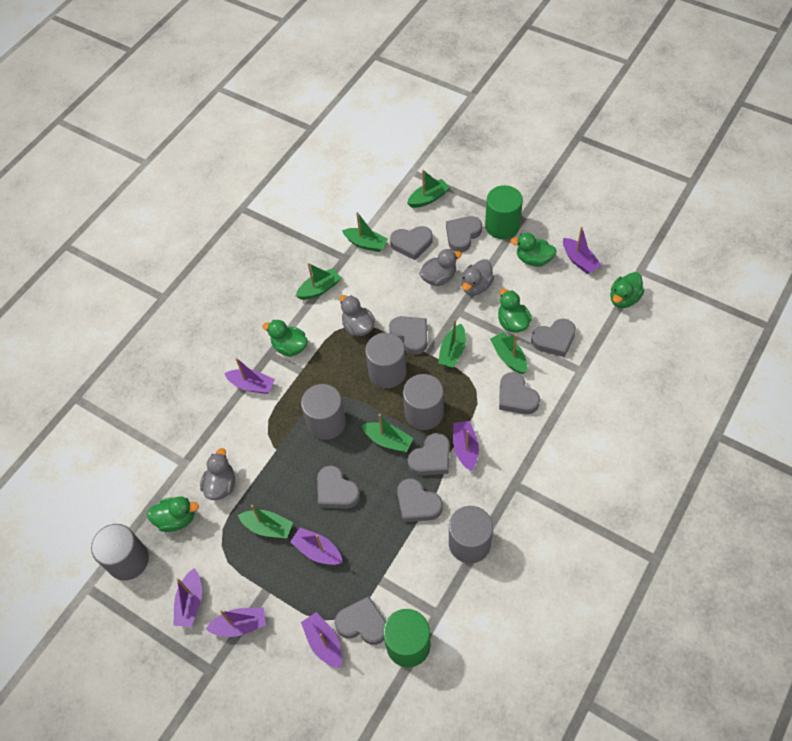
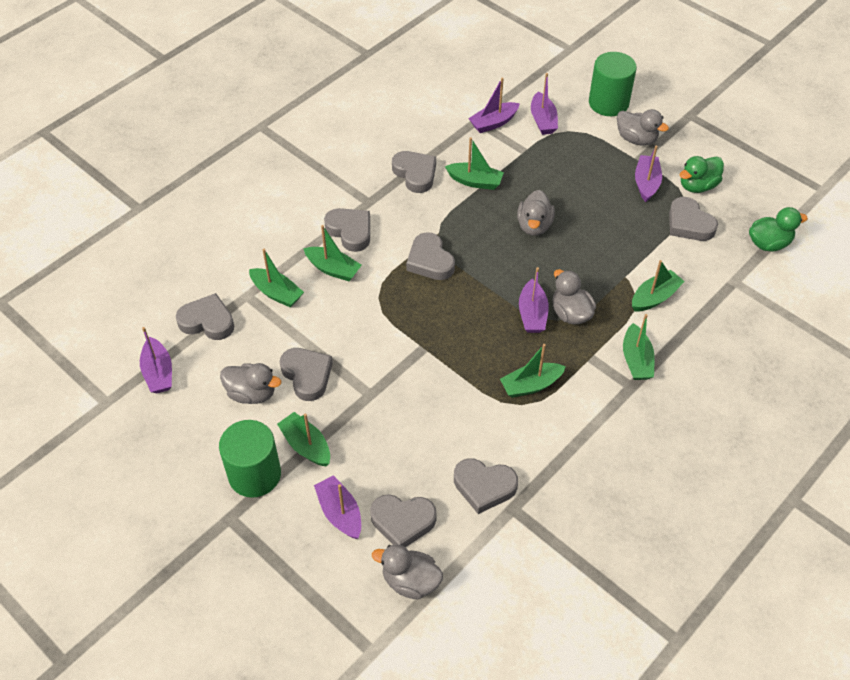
green duck: [147,496,199,532] [262,320,308,357] [498,289,532,332] [510,233,557,267] [610,272,644,308] = 5 -> [680,156,724,193] [749,207,808,252] = 2
grey cylinder: [91,524,149,581] [301,384,346,440] [365,333,406,388] [403,374,444,430] [449,506,493,563] = 5 -> none = 0
grey duck: [200,448,235,500] [340,295,375,336] [419,249,462,286] [462,259,494,295] = 4 -> [220,363,281,404] [372,545,443,599] [517,190,555,236] [553,269,596,325] [617,109,669,146] = 5
grey heart: [317,465,360,509] [335,596,386,645] [389,316,427,355] [390,226,433,260] [397,478,443,522] [408,433,450,476] [446,216,482,253] [499,372,540,414] [531,319,576,357] = 9 -> [176,293,234,340] [280,348,333,401] [324,208,370,252] [370,494,437,547] [392,151,436,193] [406,232,455,280] [454,458,518,514] [669,197,718,241] = 8
purple boat: [173,568,202,627] [206,608,266,637] [224,358,275,394] [290,528,343,565] [301,612,342,668] [453,421,479,471] [563,227,601,274] = 7 -> [140,327,172,393] [314,475,361,539] [468,78,520,133] [519,267,549,333] [531,73,558,135] [635,146,662,202] = 6

